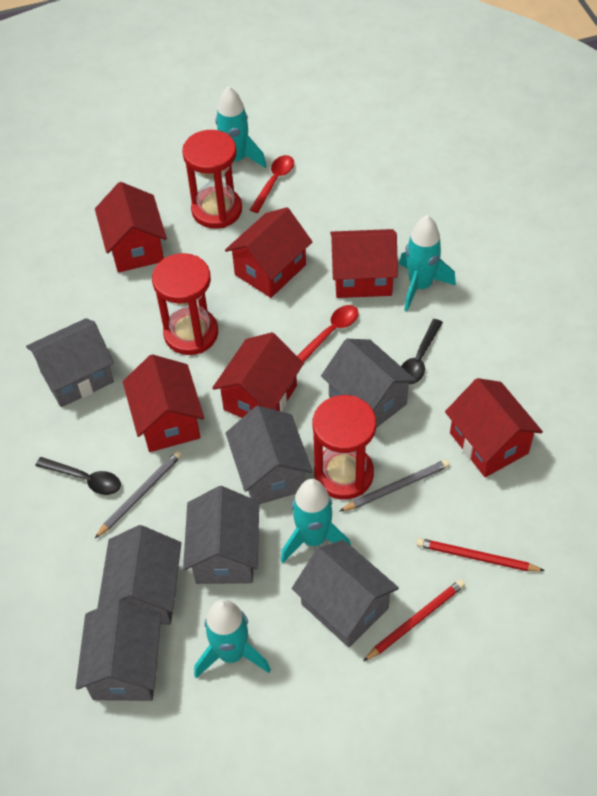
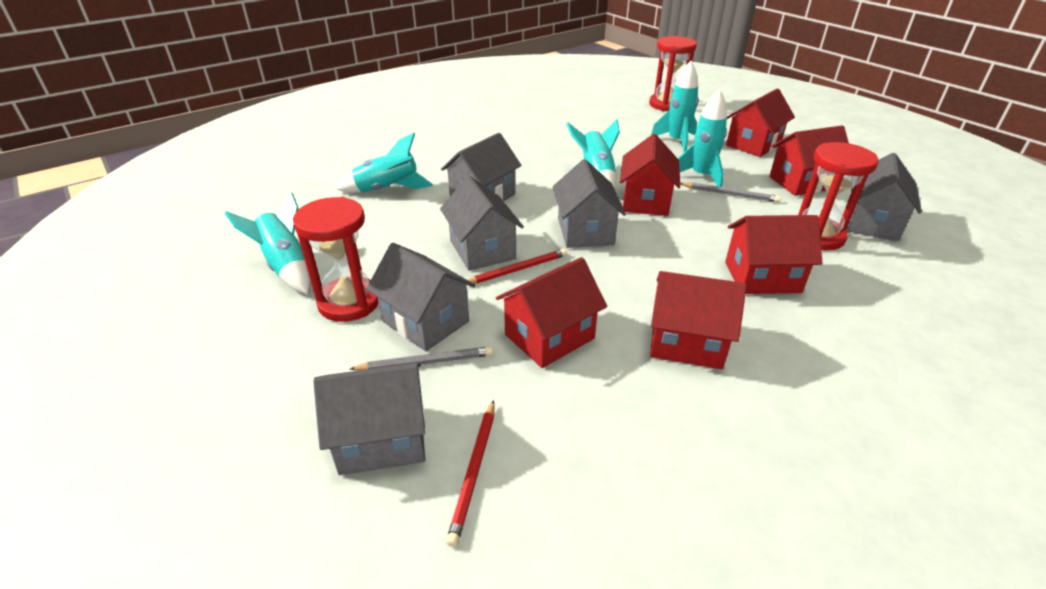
black spoon: [36,457,121,495] [401,319,443,385] = 2 -> none = 0
grey house: [26,318,114,407] [76,600,161,701] [97,525,181,625] [183,486,259,584] [226,406,313,504] [292,540,399,647] [321,339,417,428] = 7 -> [313,363,426,475] [366,243,475,351] [440,176,524,271] [441,133,521,201] [553,159,626,248] [846,153,922,241] = 6
red spoon: [250,155,294,213] [297,305,359,363] = 2 -> none = 0
turquoise rocket: [194,599,271,678] [216,86,267,168] [281,479,351,563] [399,215,456,311] = 4 -> [224,192,311,294] [335,133,433,193] [566,119,620,189] [651,61,699,152] [678,89,727,187] = 5

